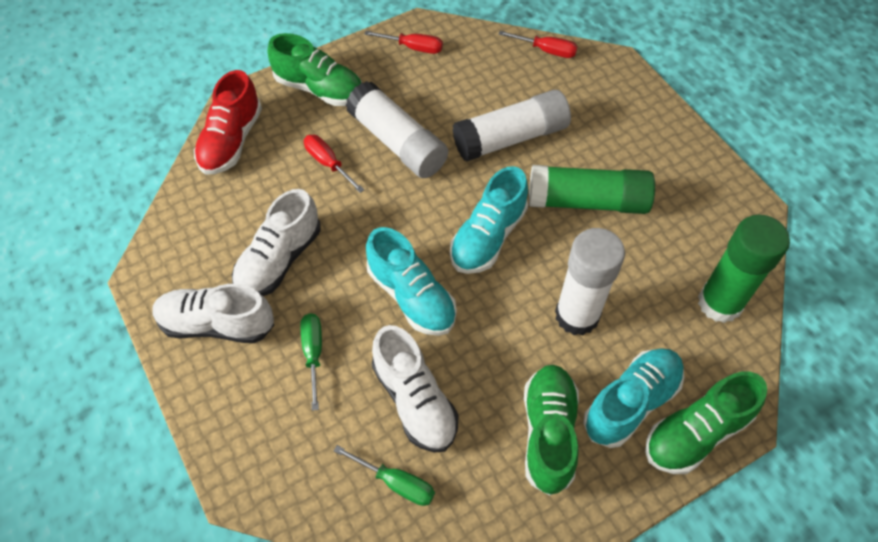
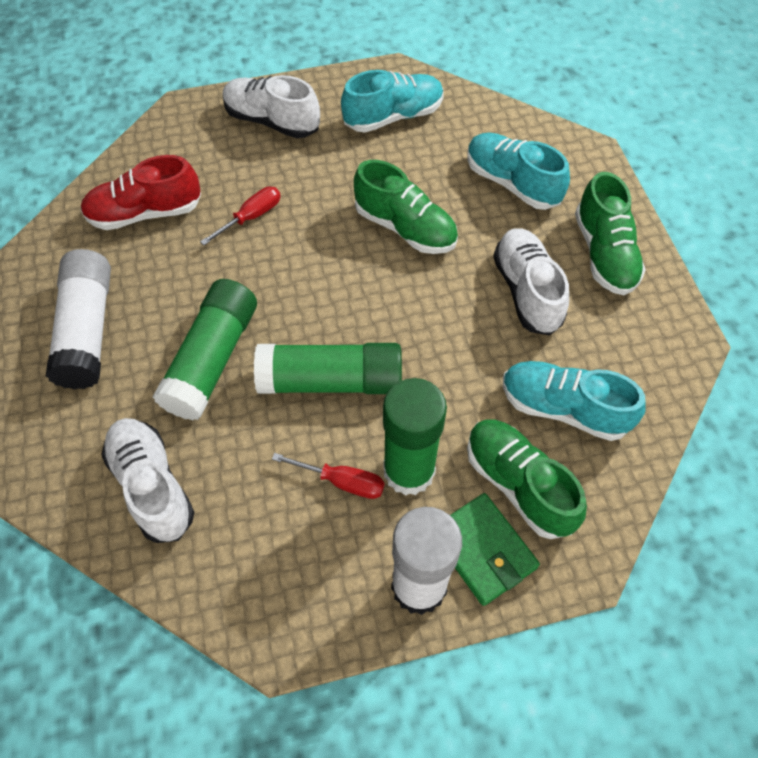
green glue stick: [529,165,655,214] [698,215,790,323] = 2 -> [153,279,257,420] [254,343,402,394] [383,378,447,496] = 3
green screwdriver: [301,313,322,411] [334,445,435,506] = 2 -> none = 0
green wallet: none = 0 -> [450,493,540,606] = 1
red screwdriver: [304,135,364,193] [364,31,443,54] [499,31,578,58] = 3 -> [200,187,281,245] [272,453,384,499] = 2
white glue stick: [345,81,448,178] [453,90,571,162] [555,228,625,336] = 3 -> [46,249,111,389] [391,507,462,615] = 2

